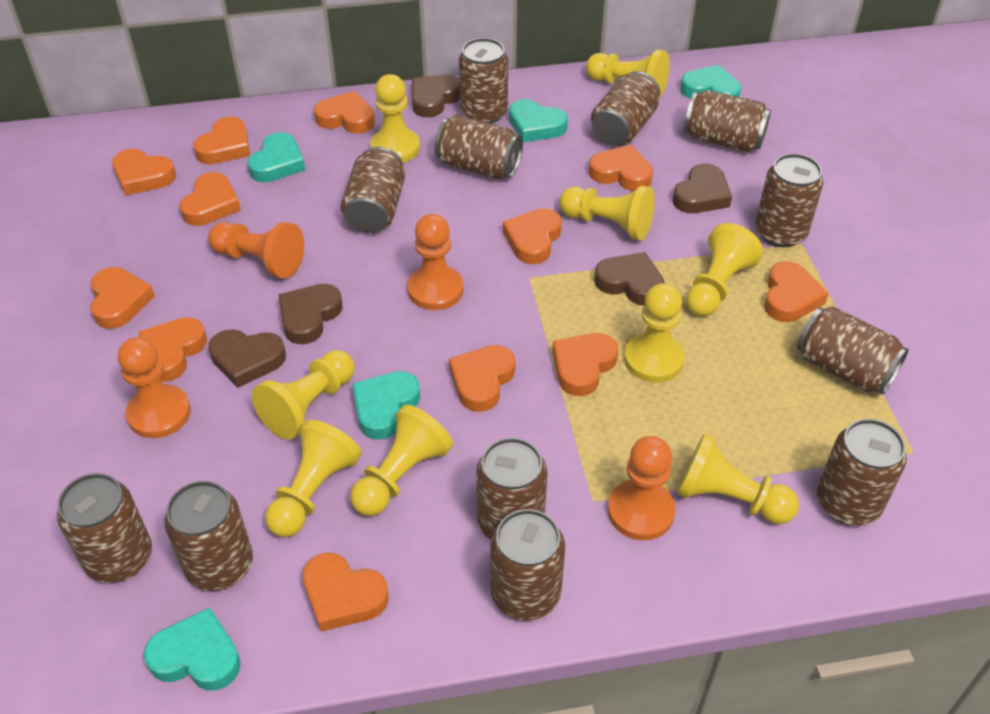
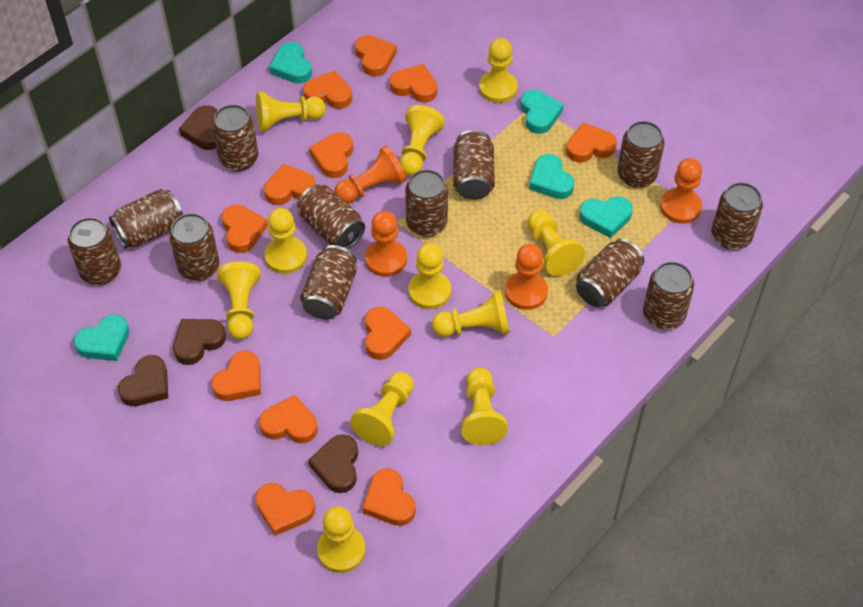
brown heart: [208,329,286,388] [279,284,343,344] [412,74,460,117] [594,252,665,306] [672,163,732,213] = 5 -> [118,355,168,406] [173,319,226,365] [179,105,217,150] [308,434,358,493] = 4
yellow pawn: [252,350,355,440] [265,420,361,537] [350,405,453,516] [370,74,420,163] [559,186,655,241] [586,50,670,98] [624,283,684,383] [677,434,799,524] [686,223,763,317] = 9 -> [217,262,261,340] [256,91,326,132] [265,208,307,274] [317,506,365,573] [350,372,414,446] [399,105,445,176] [408,243,451,309] [432,290,510,337] [461,367,508,445] [479,38,518,103] [528,210,585,276] = 11

